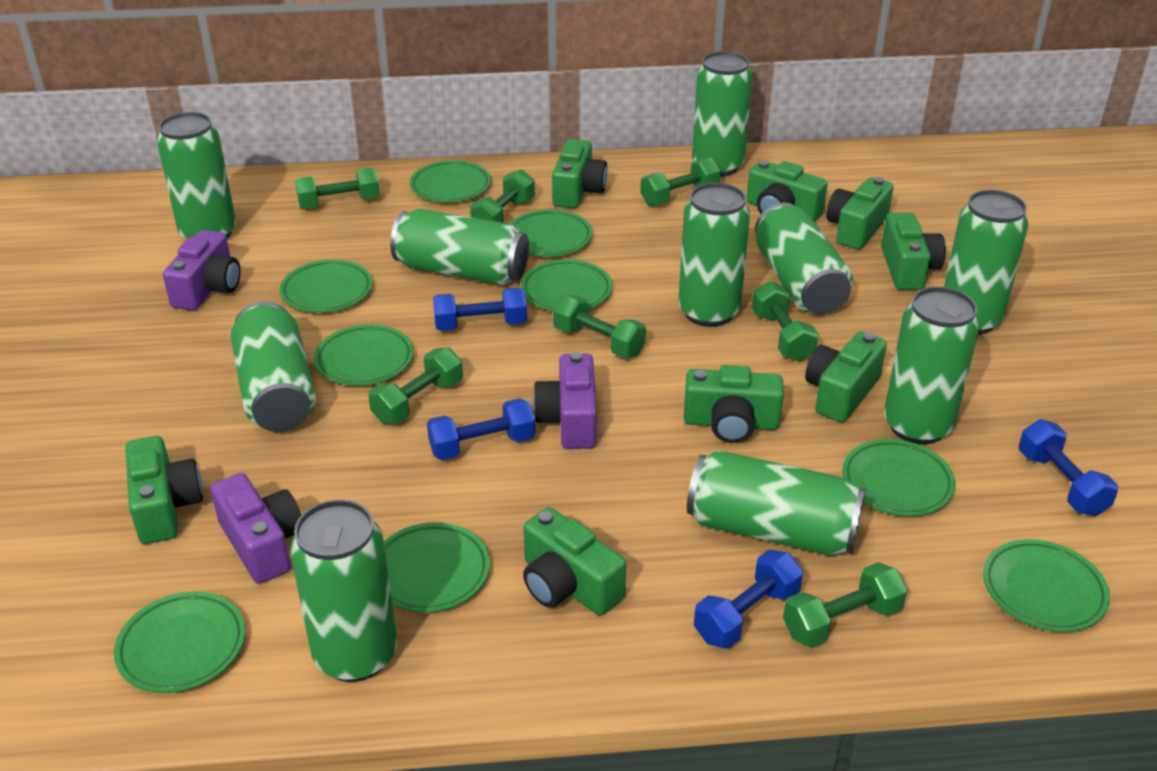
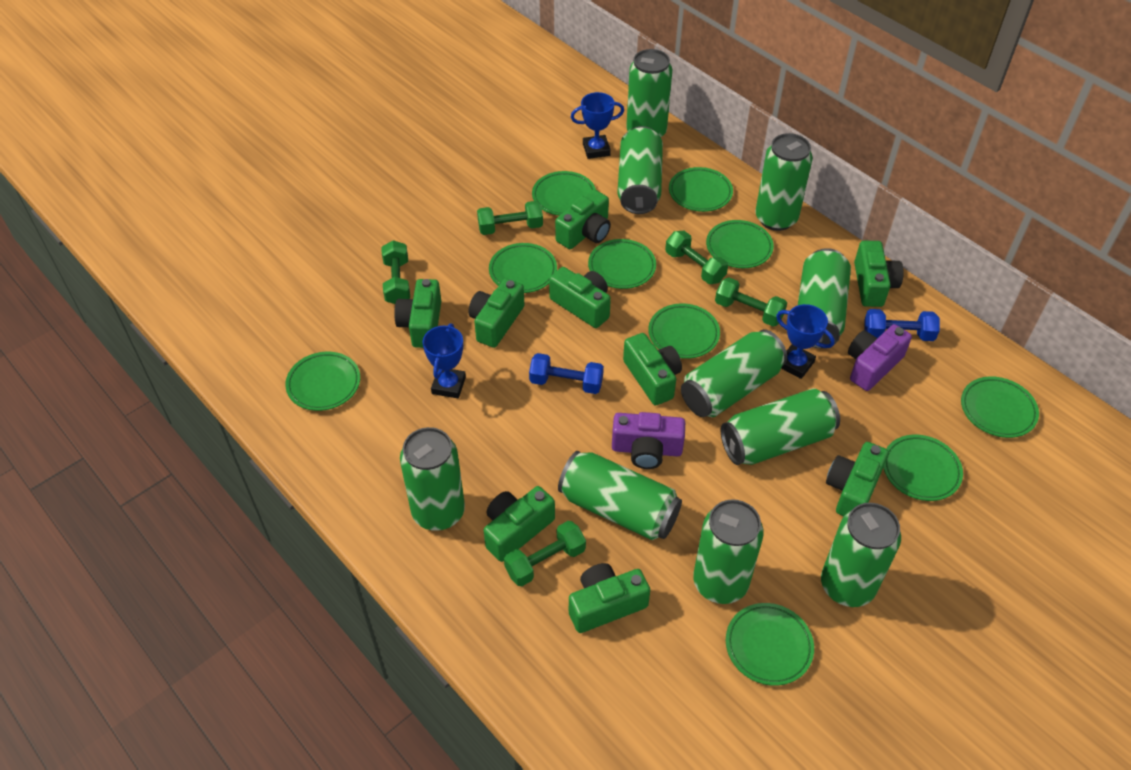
blue dumbbell: [427,398,536,460] [433,287,527,331] [694,550,803,649] [1019,419,1118,516] = 4 -> [529,353,604,394] [864,309,940,341] = 2
blue trophy: none = 0 -> [422,323,466,398] [571,92,624,159] [776,304,835,379] = 3
green camera: [125,436,203,544] [523,507,626,616] [552,139,608,208] [684,365,784,443] [746,160,828,222] [805,332,887,423] [826,177,894,250] [881,213,946,290] = 8 -> [394,279,441,348] [468,279,524,348] [484,486,555,562] [549,267,611,328] [555,189,611,249] [569,563,650,633] [623,333,682,405] [826,442,889,516] [854,241,904,307] = 9
green dumbbell: [295,168,380,209] [368,347,463,424] [470,169,535,223] [553,295,646,358] [640,158,721,206] [752,281,818,361] [783,562,907,647] = 7 -> [381,240,410,304] [477,201,543,235] [504,521,586,586] [665,231,728,284] [715,277,787,326] = 5
green plate: [114,591,245,693] [280,260,373,313] [314,325,413,386] [384,522,490,612] [410,160,491,202] [510,210,593,257] [521,259,612,311] [842,439,956,516] [983,539,1110,632] = 9 -> [285,352,360,411] [489,243,557,293] [532,171,596,216] [588,239,656,289] [648,303,720,359] [669,167,733,212] [706,220,774,268] [726,603,814,686] [883,435,963,501] [961,376,1039,438] = 10
purple camera: [163,230,240,311] [211,473,301,584] [533,352,597,449] = 3 -> [612,412,685,469] [848,324,912,391] = 2

